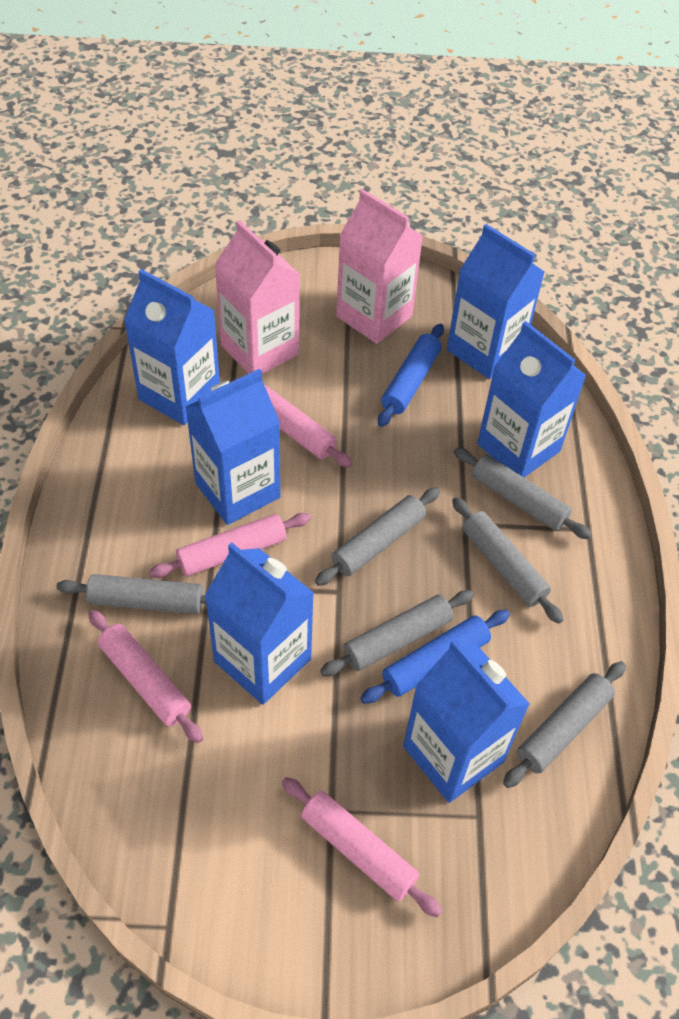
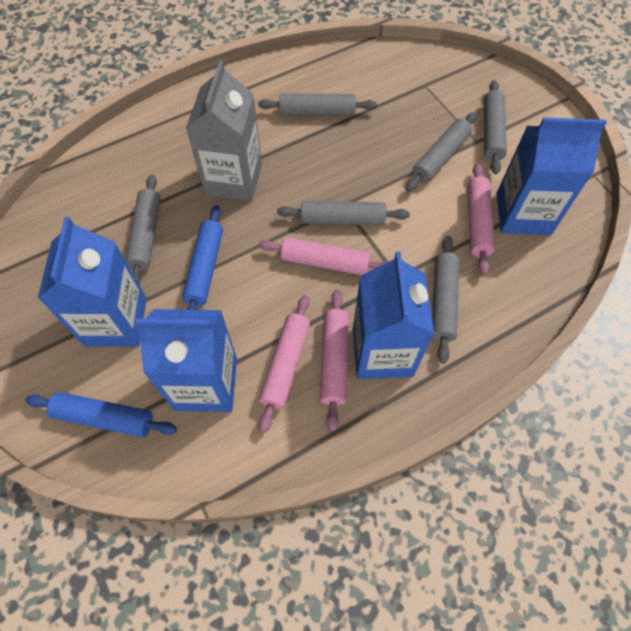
blue carton: [124,269,220,425] [186,369,280,525] [204,542,314,705] [403,639,530,803] [447,224,545,379] [477,321,587,477] = 6 -> [38,217,147,347] [135,309,237,412] [353,251,434,379] [496,117,607,235] = 4
grey carton: none = 0 -> [186,60,262,201] = 1
pink carton: [214,220,300,374] [336,189,423,344] = 2 -> none = 0

